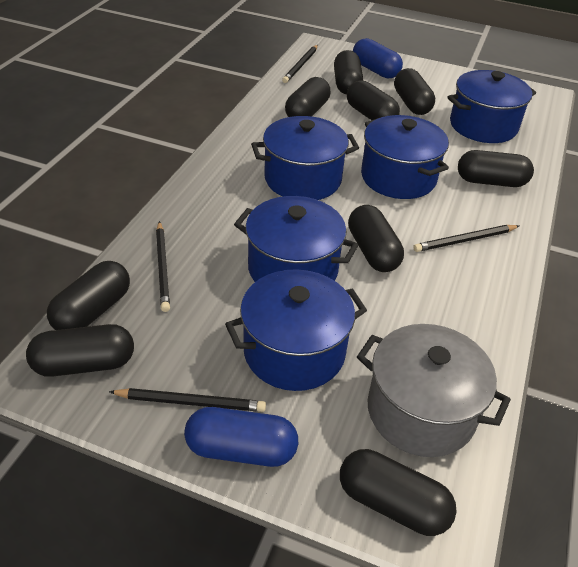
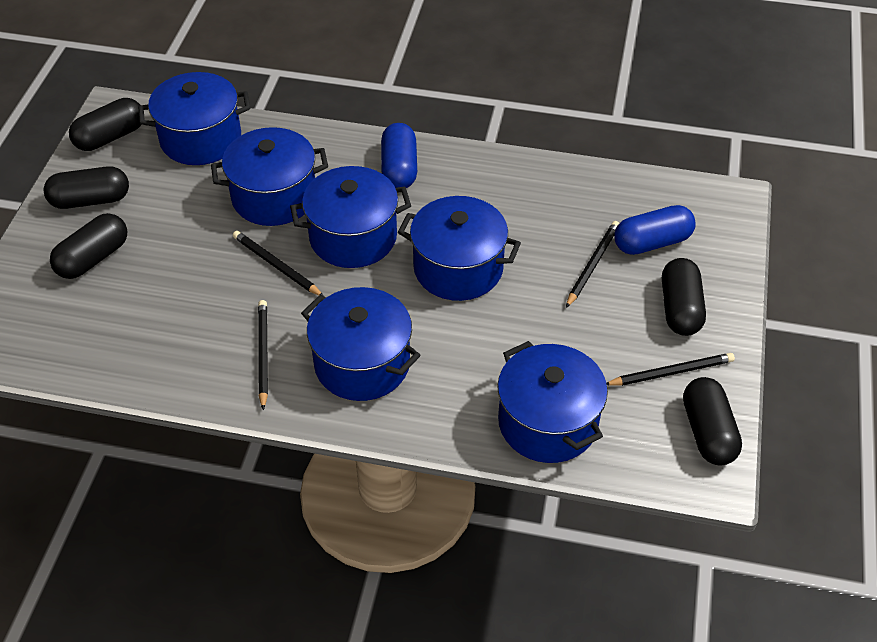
black capsule: [26,324,134,377] [47,261,130,330] [285,77,331,117] [334,50,363,94] [340,449,456,536] [347,80,400,120] [348,205,404,272] [394,68,435,115] [458,150,534,187] = 9 -> [43,166,129,209] [50,213,127,279] [69,98,142,151] [662,258,706,336] [683,377,742,465] = 5
blue pot: [225,269,367,391] [234,196,358,282] [251,116,359,200] [361,115,449,199] [447,70,536,143] = 5 -> [138,72,250,165] [211,127,328,226] [290,166,411,268] [301,287,420,401] [398,196,521,301] [497,341,608,463] = 6
grey pot: [357,324,511,457] = 1 -> none = 0

